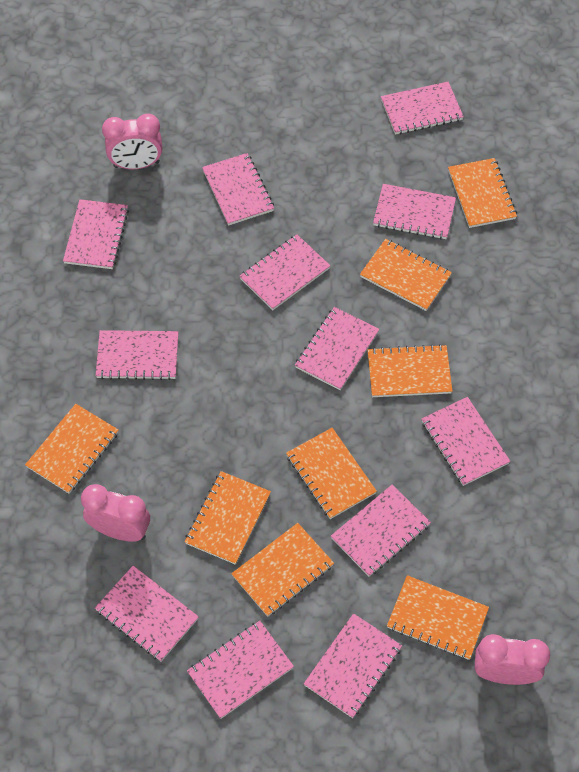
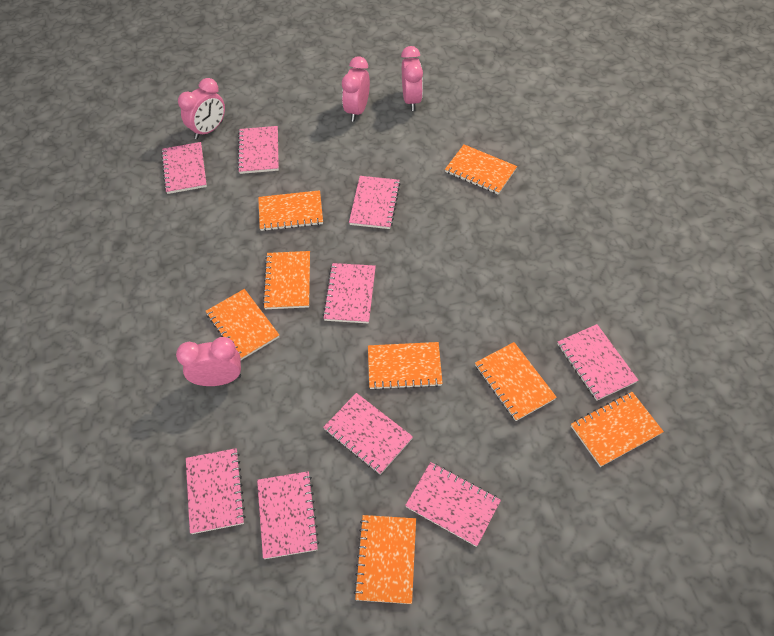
pink clock: [81,484,150,542] [102,114,162,169] [475,634,550,685] = 3 -> [176,337,241,386] [178,78,225,139] [342,56,370,121] [401,46,423,111] = 4
pink notebook: [63,199,129,269] [95,330,178,380] [95,566,199,661] [187,621,294,719] [202,153,274,225] [240,234,330,310] [295,307,379,390] [304,613,402,718] [331,484,431,576] [373,184,456,239] [381,82,464,135] [422,397,510,486] = 12 -> [161,142,207,194] [186,448,246,534] [237,126,279,174] [257,471,319,559] [323,263,376,323] [323,393,413,475] [349,176,401,229] [405,462,501,547] [558,324,638,401] = 9

